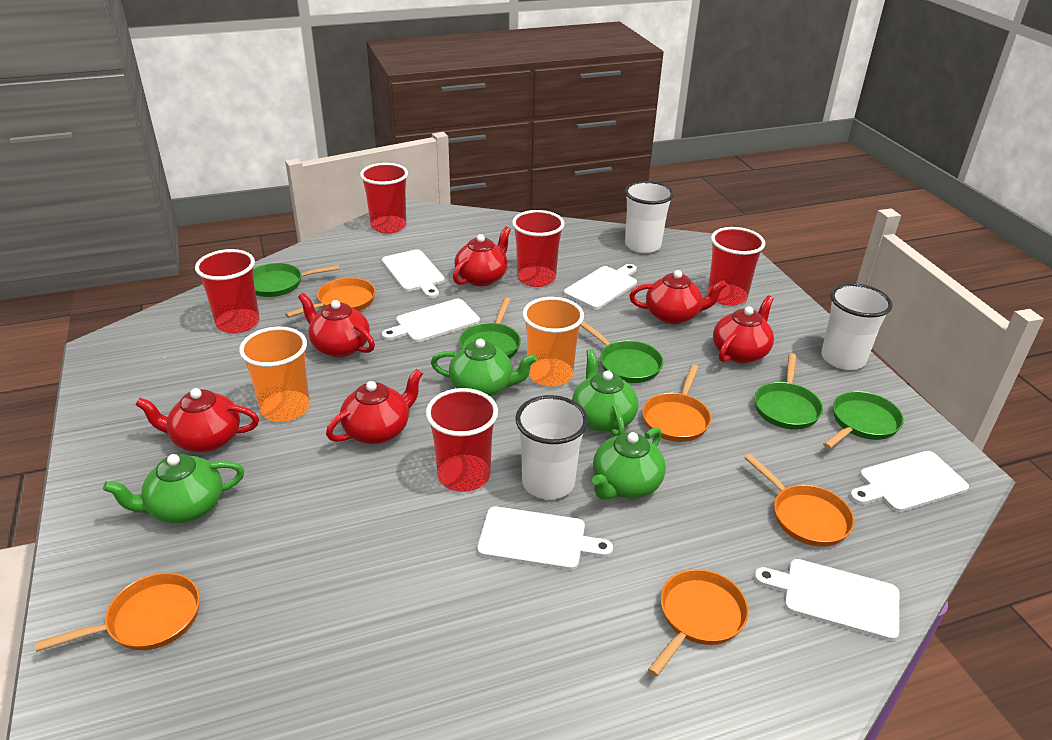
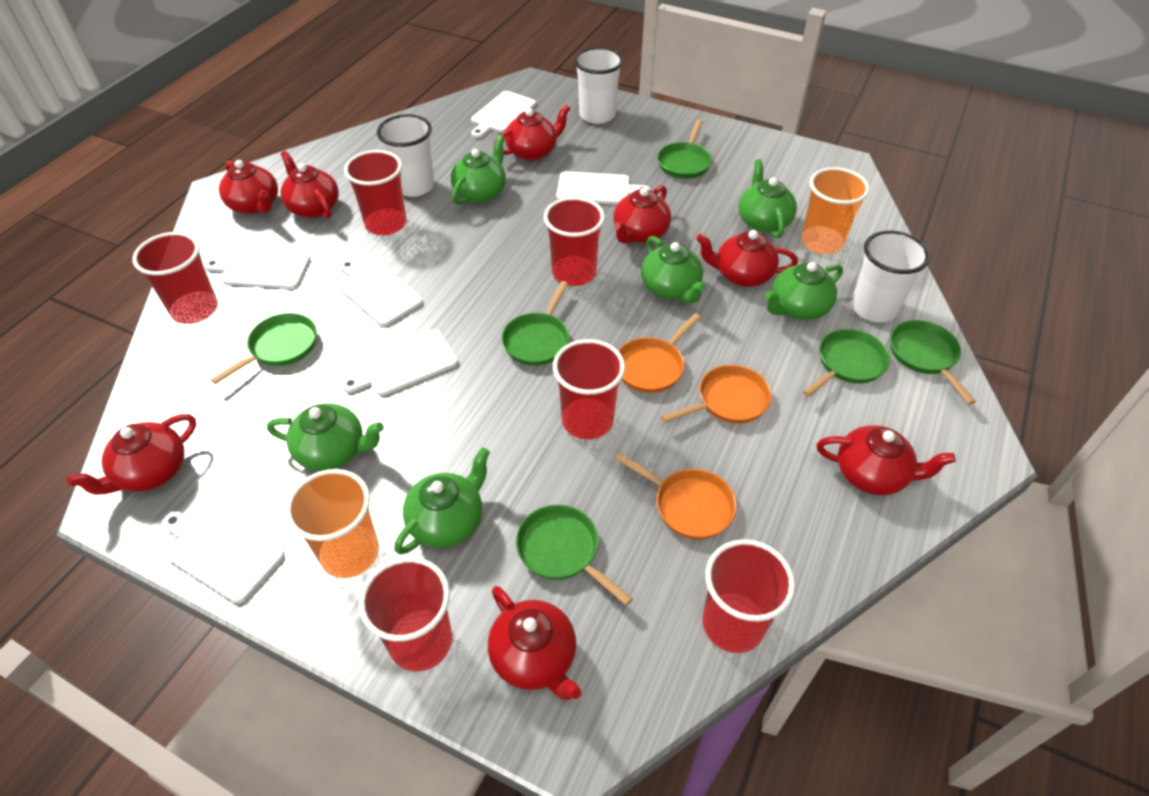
green pan: [253,263,340,297] [459,297,521,359] [580,321,663,383] [754,353,823,430] [823,391,904,449] = 5 -> [210,313,317,384] [502,281,569,366] [516,505,633,606] [657,120,712,179] [803,329,890,397] [890,320,976,405] = 6
green teapot: [103,454,244,524] [431,339,537,397] [572,349,638,437] [592,427,666,500] = 4 -> [267,403,384,471] [394,447,490,555] [451,135,506,205] [641,236,706,304] [739,159,797,238] [765,262,843,320] = 6
orange pan: [35,573,200,652] [285,278,375,318] [642,364,711,442] [648,569,749,677] [745,454,854,547] = 5 -> [615,452,737,539] [618,313,701,393] [661,365,772,423] = 3
red cup: [195,249,260,333] [360,163,408,233] [426,388,498,492] [512,210,564,287] [708,227,765,306] = 5 -> [132,232,218,324] [344,150,407,235] [359,557,452,671] [544,197,605,286] [553,339,625,439] [703,539,795,653] = 6
red teapot: [135,388,259,452] [298,293,375,357] [326,369,423,444] [453,226,511,286] [629,270,727,324] [713,296,774,363] = 6 -> [67,414,196,495] [219,160,278,215] [280,151,339,219] [488,586,581,700] [493,104,571,161] [613,185,671,244] [696,230,798,287] [817,425,956,495] = 8

